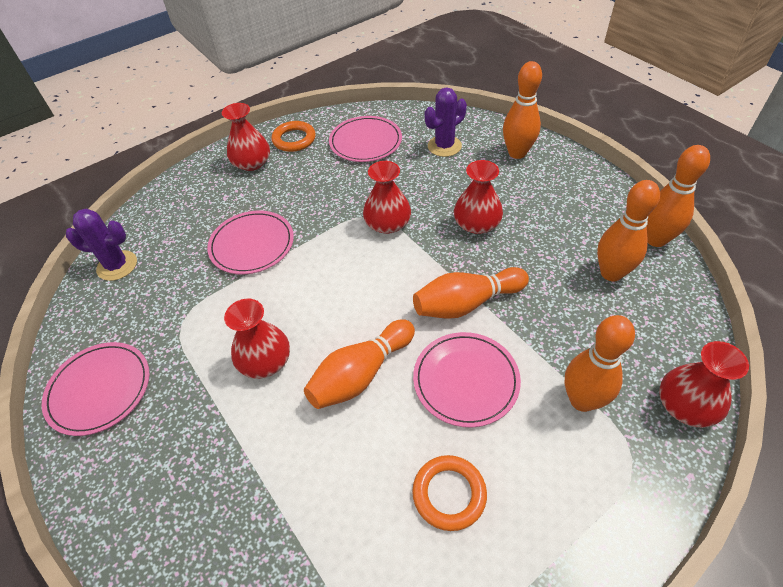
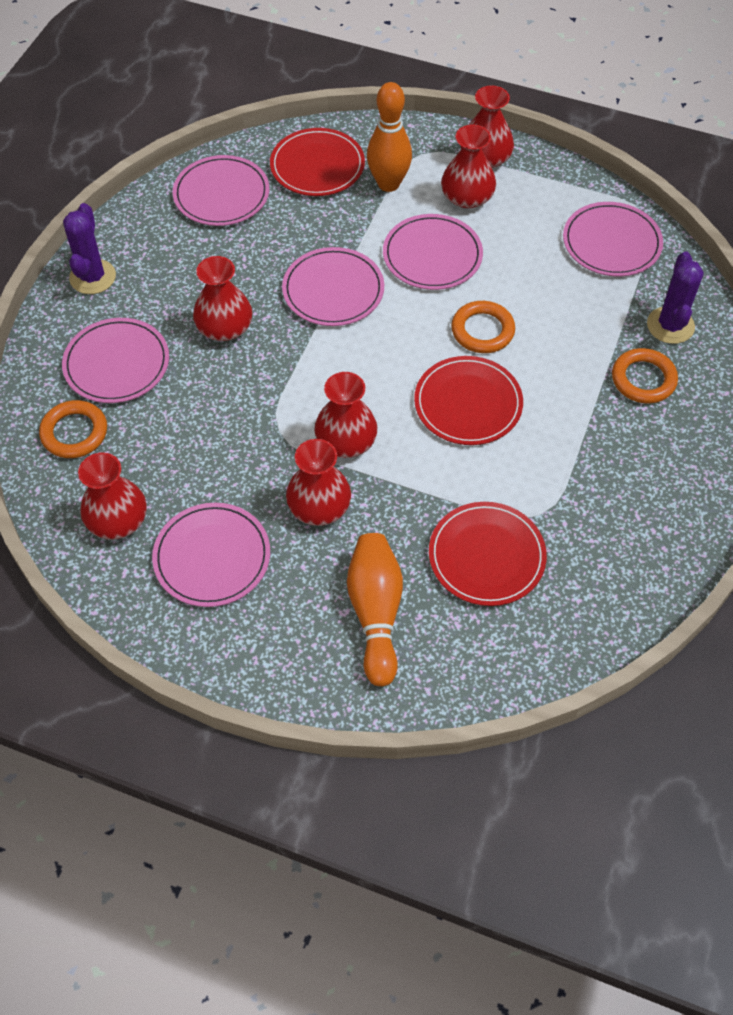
orange bowling pin: [304,319,415,409] [413,267,529,319] [503,61,542,159] [564,315,635,412] [597,180,660,281] [647,145,710,247] = 6 -> [347,533,403,686] [367,82,412,192] = 2
orange ring: [272,121,316,152] [412,455,487,531] = 2 -> [39,400,107,458] [451,301,515,353] [612,348,678,404] = 3
pink plate: [41,342,149,436] [207,211,294,274] [329,116,402,162] [413,332,521,427] = 4 -> [62,318,169,403] [152,503,270,607] [173,155,269,226] [282,247,384,326] [383,214,483,290] [563,202,663,276] = 6
red plate: none = 0 -> [270,128,365,196] [414,356,523,445] [429,502,547,606] = 3
red vase: [222,103,270,171] [224,299,290,379] [363,161,411,234] [454,160,503,234] [659,341,749,428] = 5 -> [78,452,147,540] [193,256,252,341] [286,439,351,526] [314,372,378,458] [441,125,496,208] [461,85,514,168] = 6

